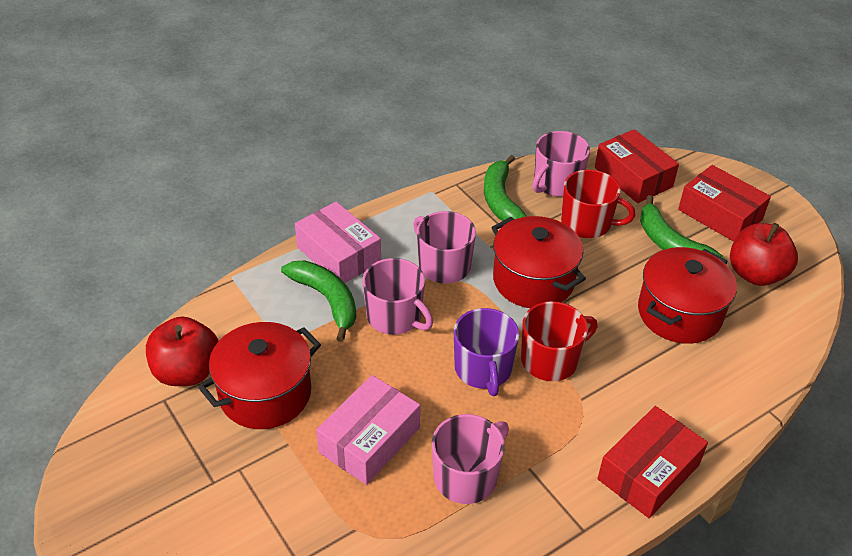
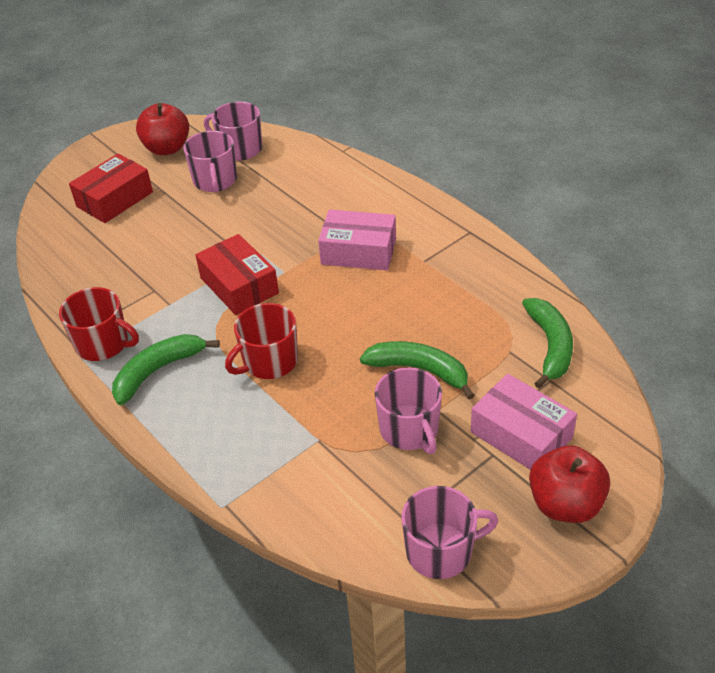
purple mug: [454,308,519,396] = 1 -> none = 0
red box: [595,129,679,203] [597,406,708,518] [678,165,771,242] = 3 -> [69,154,153,223] [195,234,279,315] = 2
red pot: [198,322,321,429] [491,216,586,308] [638,247,737,344] = 3 -> none = 0

